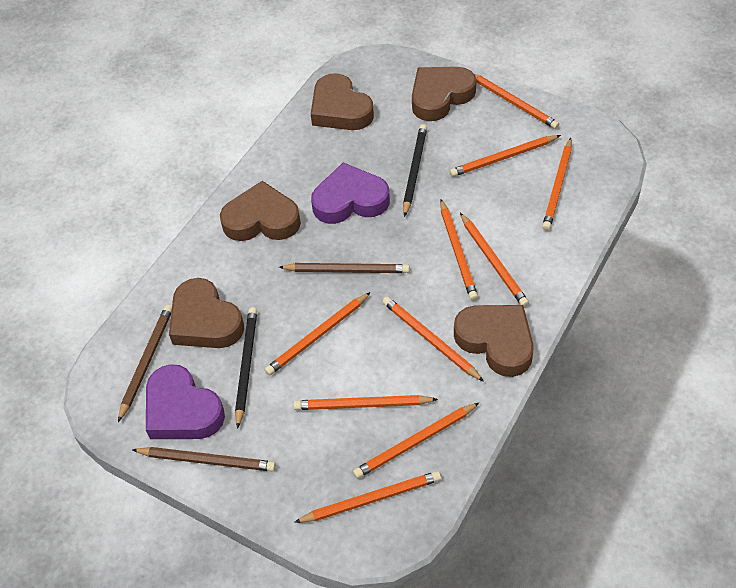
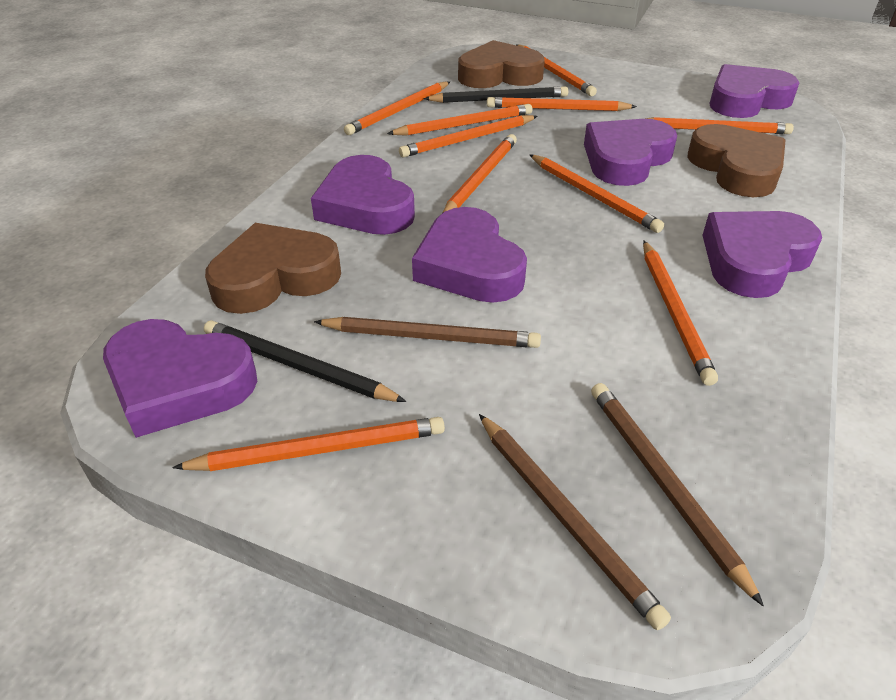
brown heart: [169,278,244,348] [220,181,301,241] [311,73,374,130] [412,67,476,121] [454,305,534,377] = 5 -> [205,223,341,314] [458,40,545,88] [687,124,786,197] = 3
purple heart: [146,364,225,439] [311,163,390,224] = 2 -> [103,319,257,438] [311,155,415,235] [412,207,527,303] [584,119,677,186] [702,211,822,298] [709,64,799,118] = 6

